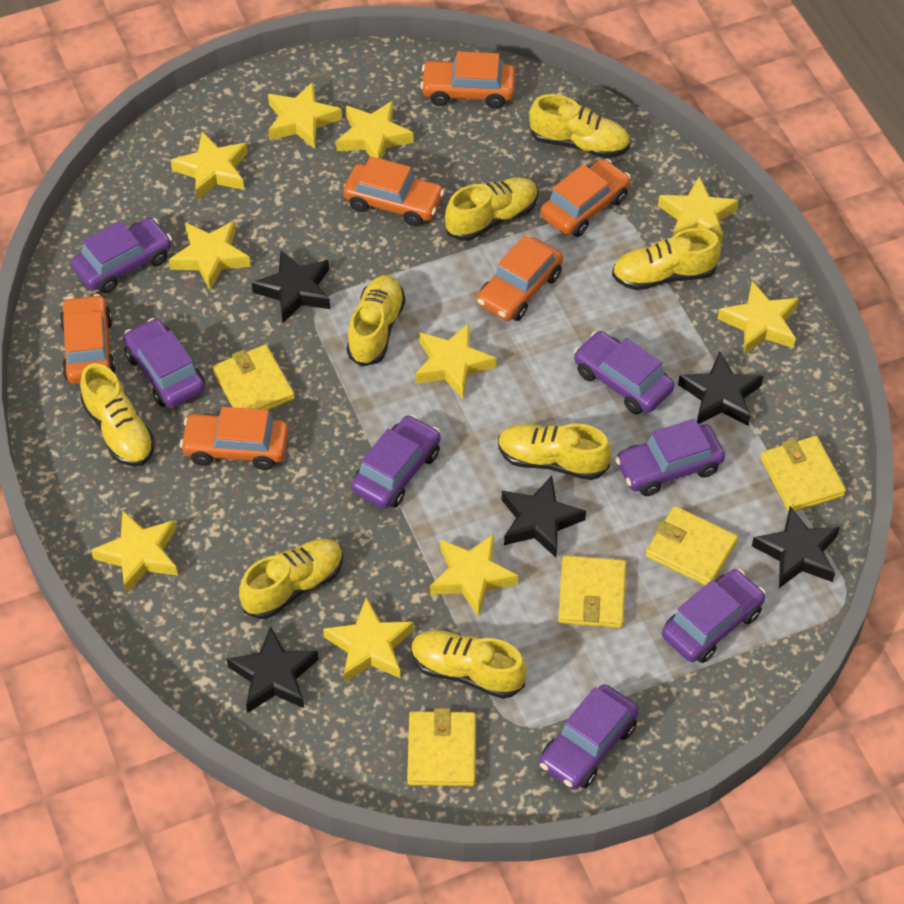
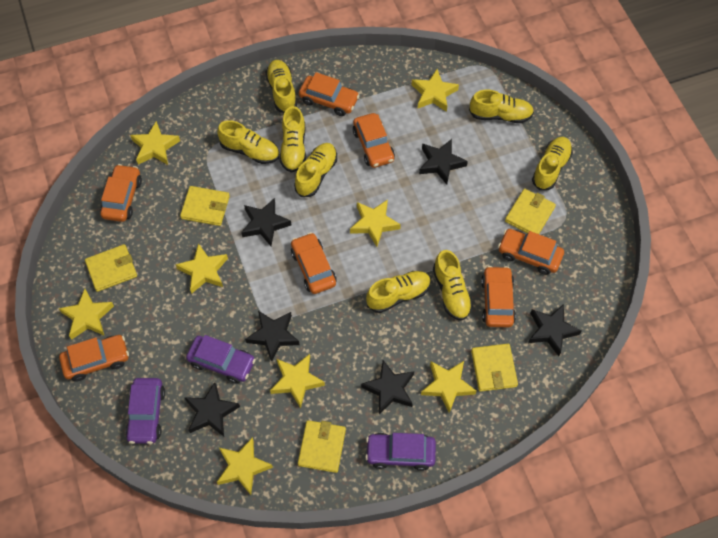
black star: [226,626,319,713] [252,250,330,323] [502,476,586,557] [678,352,763,426] [752,506,840,588] = 5 -> [184,382,240,436] [241,198,291,246] [245,311,300,362] [361,360,414,415] [419,139,468,185] [528,304,582,356] = 6
orange car: [60,294,116,384] [180,407,289,470] [343,156,445,227] [420,51,515,109] [477,236,563,321] [540,159,631,237] = 6 -> [59,335,129,382] [100,164,142,222] [291,232,337,294] [299,72,360,116] [353,113,395,168] [481,266,516,327] [498,229,564,275] = 7
purple car: [71,218,172,293] [123,318,205,408] [351,415,441,509] [540,684,639,789] [574,331,674,414] [615,419,725,496] [662,569,766,663] = 7 -> [125,378,165,444] [186,335,256,384] [365,433,436,471] = 3
yellow star: [91,511,178,594] [169,221,251,291] [170,132,248,200] [268,82,342,149] [323,597,414,683] [336,101,414,159] [415,323,496,399] [430,534,518,617] [658,176,739,245] [718,281,799,355] = 10 -> [58,289,114,340] [130,121,180,165] [175,243,228,294] [217,437,273,495] [270,354,325,408] [350,199,401,247] [412,69,459,112] [421,361,476,413] = 8

